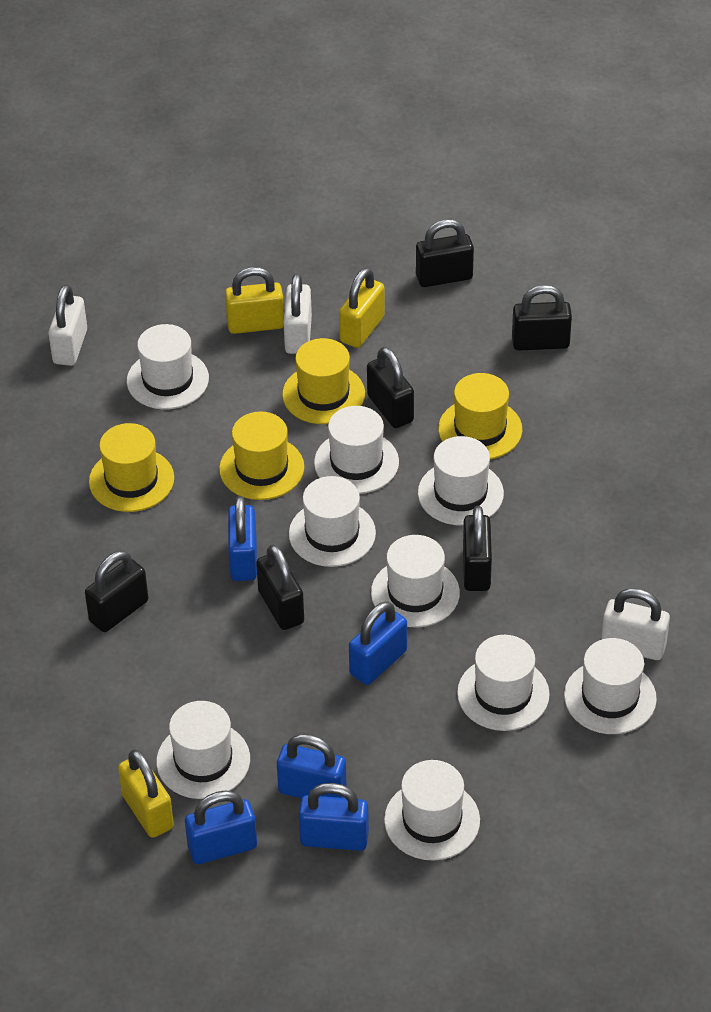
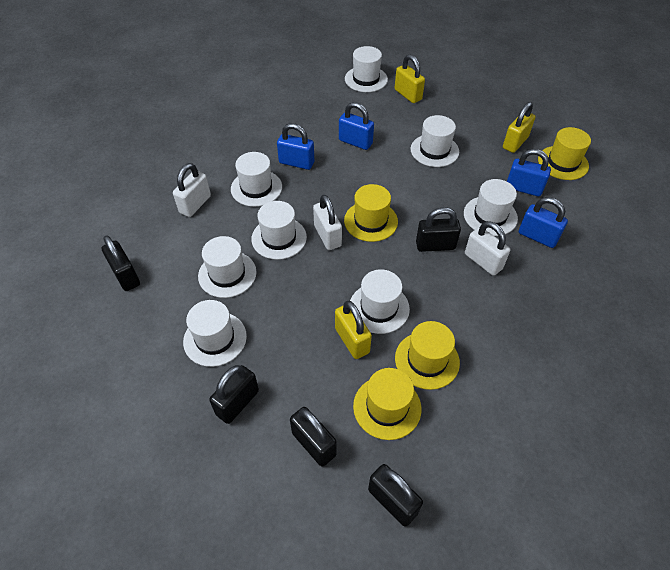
black padlock: [85,551,148,632] [256,544,304,630] [367,347,414,428] [416,219,474,287] [463,506,492,591] [512,285,572,351] = 6 -> [102,235,140,291] [209,365,259,424] [290,407,337,467] [368,464,423,526] [416,207,461,252] = 5
blue padlock: [185,791,257,864] [228,496,257,581] [277,734,347,798] [299,783,369,851] [349,601,407,685] = 5 -> [277,123,314,170] [339,102,374,150] [507,149,551,197] [519,197,568,248] = 4
white hat: [127,324,209,410] [156,701,250,799] [289,476,376,567] [314,406,399,494] [371,535,460,627] [384,760,480,860] [418,436,504,526] [457,635,550,731] [564,638,657,734] = 9 -> [183,300,247,367] [198,236,256,298] [231,152,282,207] [251,201,307,260] [345,46,388,92] [350,269,410,334] [410,115,459,167] [464,179,518,236] = 8

